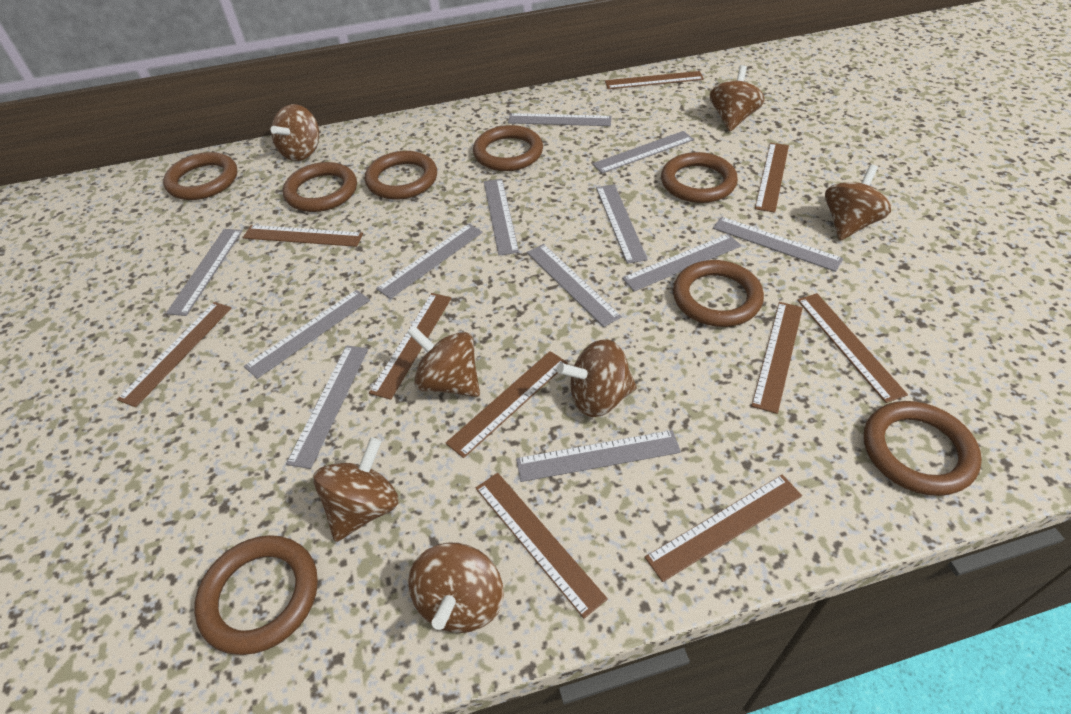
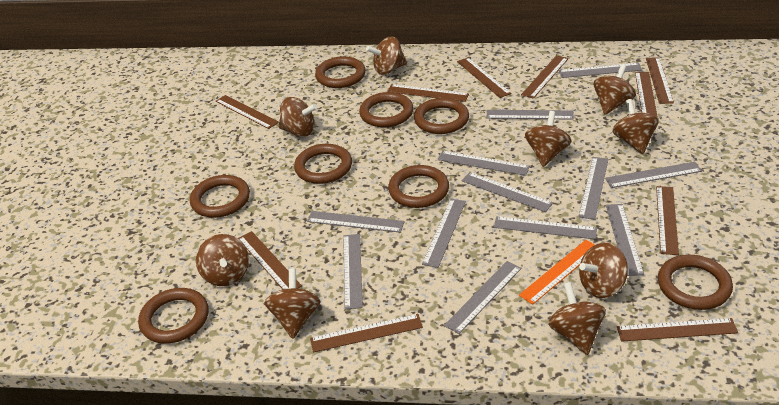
brown spinning top: [271,104,319,161] [313,437,398,542] [407,325,480,397] [408,542,504,633] [557,339,637,417] [710,65,764,132] [825,165,891,240] = 7 -> [196,234,249,286] [264,269,321,339] [279,97,317,137] [366,36,407,75] [525,111,572,167] [548,282,606,355] [579,243,628,298] [594,64,636,115] [612,99,659,154] = 9
orange ruler: none = 0 -> [519,240,595,305] = 1

